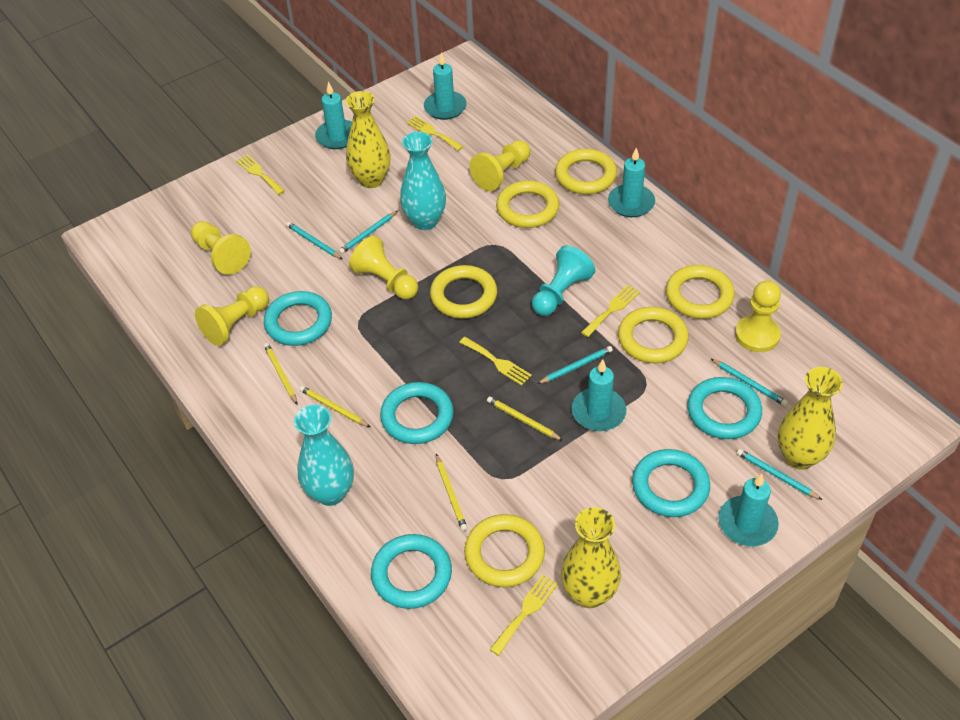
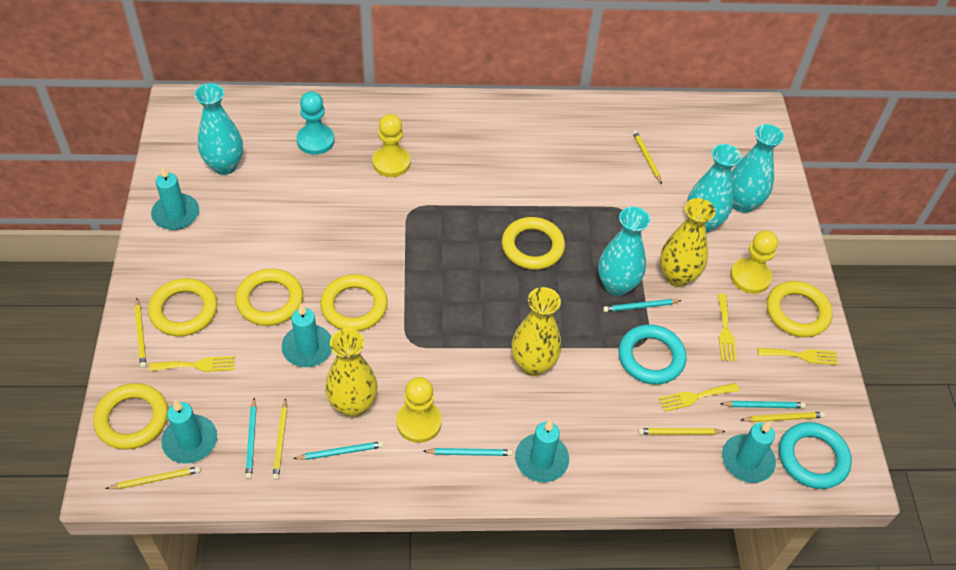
turquoise ring: [264,291,332,346] [371,534,452,609] [380,382,454,444] [632,449,710,517] [687,377,762,439] = 5 -> [619,324,686,385] [779,422,852,489] = 2
turquoise vase: [294,405,354,506] [400,132,446,230] = 2 -> [195,83,243,175] [598,207,650,296] [687,144,742,233] [731,124,784,213] = 4
yellow fork: [236,154,285,195] [406,116,464,151] [459,337,532,386] [490,575,558,656] [581,285,640,337] = 5 -> [149,356,235,372] [659,383,739,412] [718,294,737,361] [758,348,838,365] = 4
yellow pawn: [191,221,251,275] [195,286,269,346] [349,236,418,299] [469,140,530,191] [735,280,781,352] = 5 -> [372,114,410,177] [396,377,442,443] [730,230,778,294] = 3
yellow pencil: [264,343,298,405] [299,386,370,427] [436,454,468,531] [487,397,563,441] = 4 -> [105,466,201,489] [135,298,146,368] [272,398,287,480] [633,130,662,184] [638,428,726,435] [741,412,825,422] = 6

